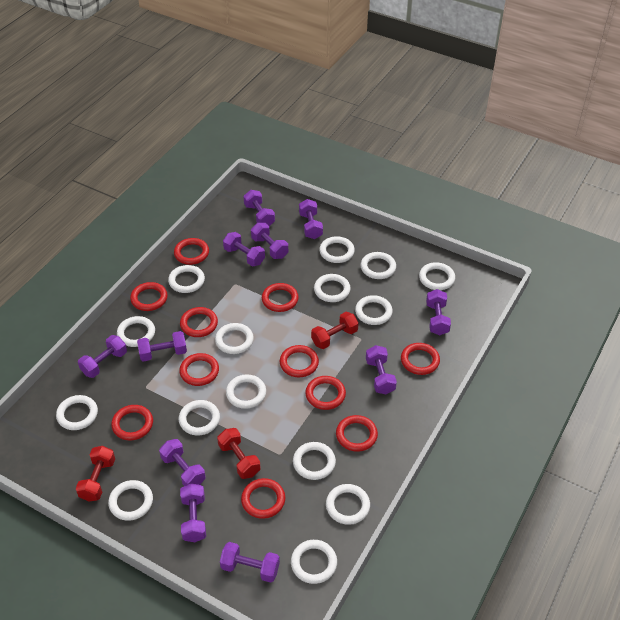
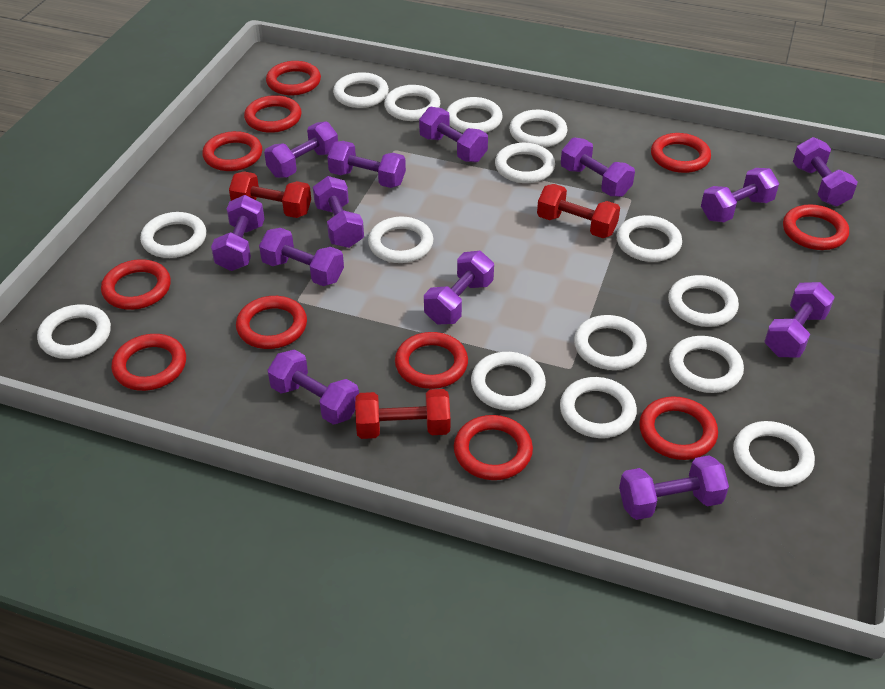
purple dumbbell: [78,335,127,378] [137,331,187,362] [159,439,206,486] [180,483,206,542] [220,542,280,583] [223,232,265,266] [244,190,275,226] [251,223,288,259] [299,199,323,239] [366,345,397,394] [426,289,451,335] = 11 -> [211,195,265,271] [259,228,344,286] [264,121,338,178] [268,349,359,425] [313,176,364,248] [327,141,406,188] [419,107,488,162] [424,251,494,324] [561,137,635,197] [619,455,729,520] [701,168,779,222] [764,282,835,358] [793,137,858,207] = 13

